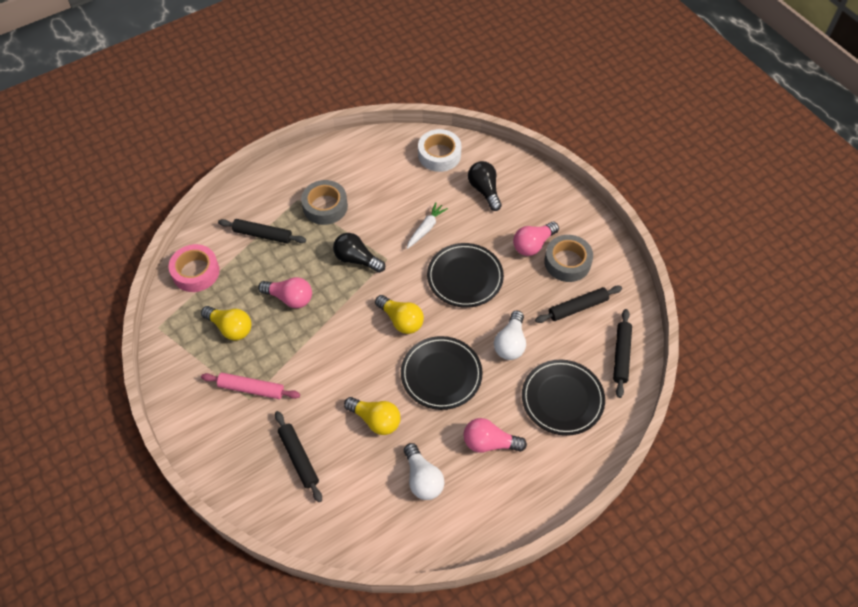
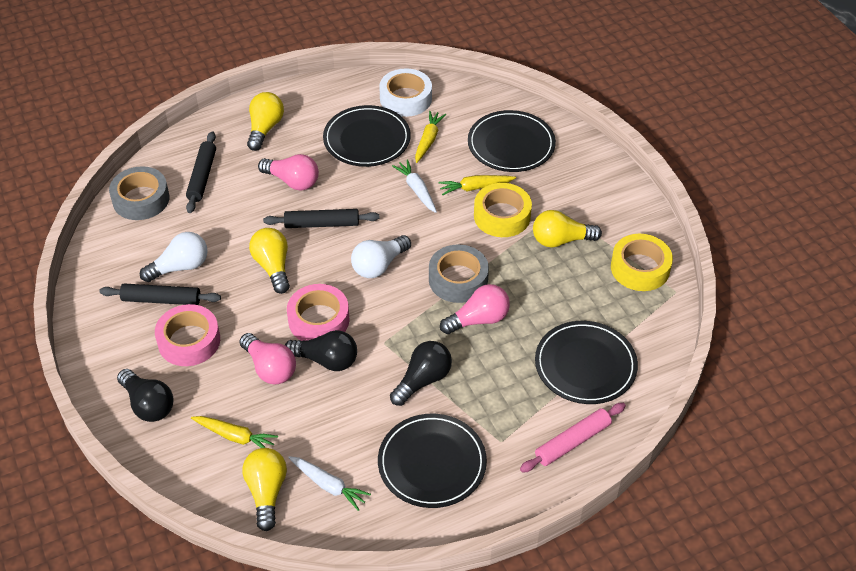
black light bulb: [333,233,385,273] [468,161,502,211] = 2 -> [117,369,173,422] [285,330,357,371] [390,341,452,406] = 3
black plate: [401,336,483,410] [427,243,504,308] [522,360,605,436] = 3 -> [323,105,411,167] [378,414,487,508] [468,110,556,172] [535,321,638,404] = 4
black rolling pin: [218,219,306,244] [275,411,322,502] [535,286,622,323] [613,309,632,398] = 4 -> [99,284,221,305] [186,131,216,213] [263,209,379,228] = 3
pink tape: [169,244,220,292] = 1 -> [155,304,220,366] [287,284,349,341] = 2
white carrot: [407,202,448,249] = 1 -> [288,456,371,511] [392,160,437,213] = 2
yellow carrot: none = 0 -> [191,416,278,448] [415,111,446,163] [438,175,516,195] = 3
yellow light bulb: [201,306,251,340] [344,397,401,435] [375,295,424,334] = 3 -> [242,448,287,531] [247,92,284,151] [249,228,290,294] [533,210,602,248] = 4
yellow tape: none = 0 -> [474,183,532,237] [611,234,673,291] = 2

